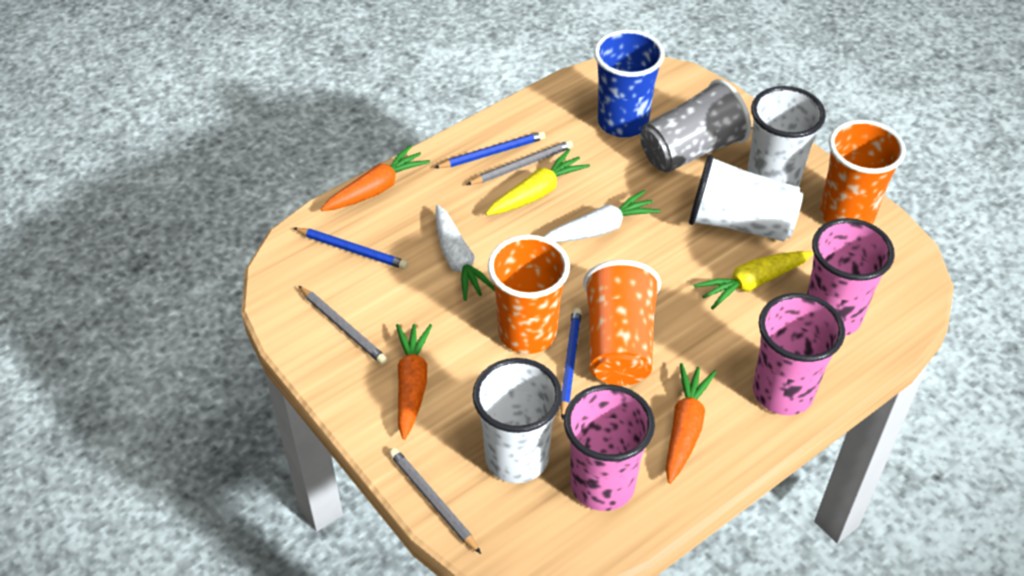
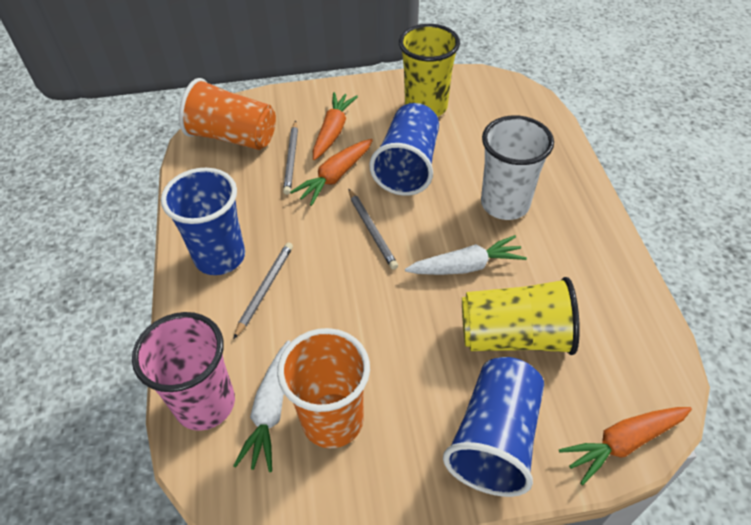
blue cup: [594,29,665,137] = 1 -> [161,168,245,275] [370,103,439,196] [443,357,544,497] = 3
blue pencil: [294,228,408,269] [434,131,545,168] [560,308,582,420] = 3 -> none = 0
grey cup: [640,79,751,172] = 1 -> none = 0
orange cup: [488,235,570,354] [583,260,661,386] [820,120,906,224] = 3 -> [179,78,276,150] [277,328,370,448] = 2
pink cup: [564,384,655,511] [753,293,845,415] [807,218,895,336] = 3 -> [132,312,235,431] = 1
white cup: [473,358,562,483] [689,154,803,241] [747,86,826,187] = 3 -> [481,116,554,220] = 1
yellow carrot: [485,149,590,215] [694,251,813,310] = 2 -> none = 0
yellow cup: none = 0 -> [399,24,460,117] [462,277,580,355] = 2

